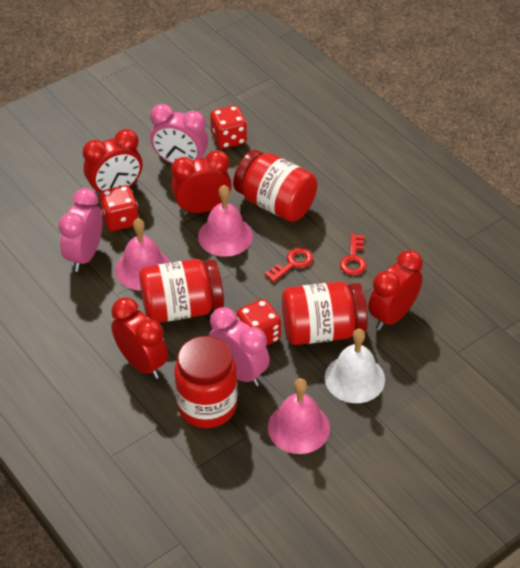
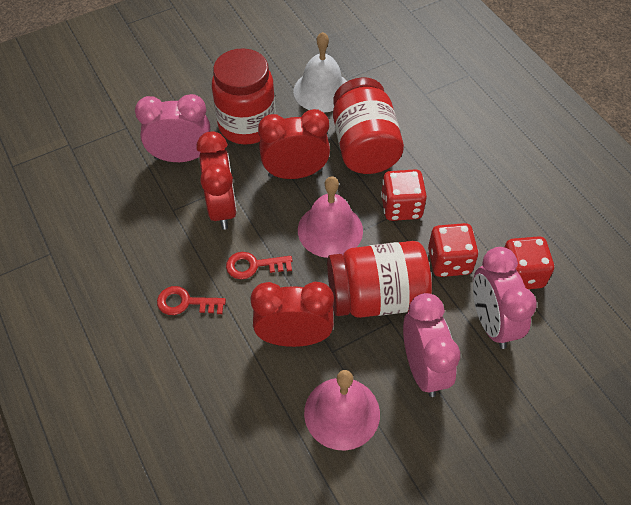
pink bell: [115,218,170,291] [198,185,253,257] [268,378,330,454] = 3 -> [298,176,363,258] [304,370,380,451] = 2
red clock: [83,129,142,197] [111,297,168,379] [171,150,232,214] [368,250,423,330] = 4 -> [196,131,237,230] [250,281,334,347] [258,109,330,179] = 3
red jar: [139,259,224,323] [174,336,237,428] [233,150,317,222] [282,282,368,345] = 4 -> [212,48,276,145] [327,241,432,318] [333,77,404,174] = 3

